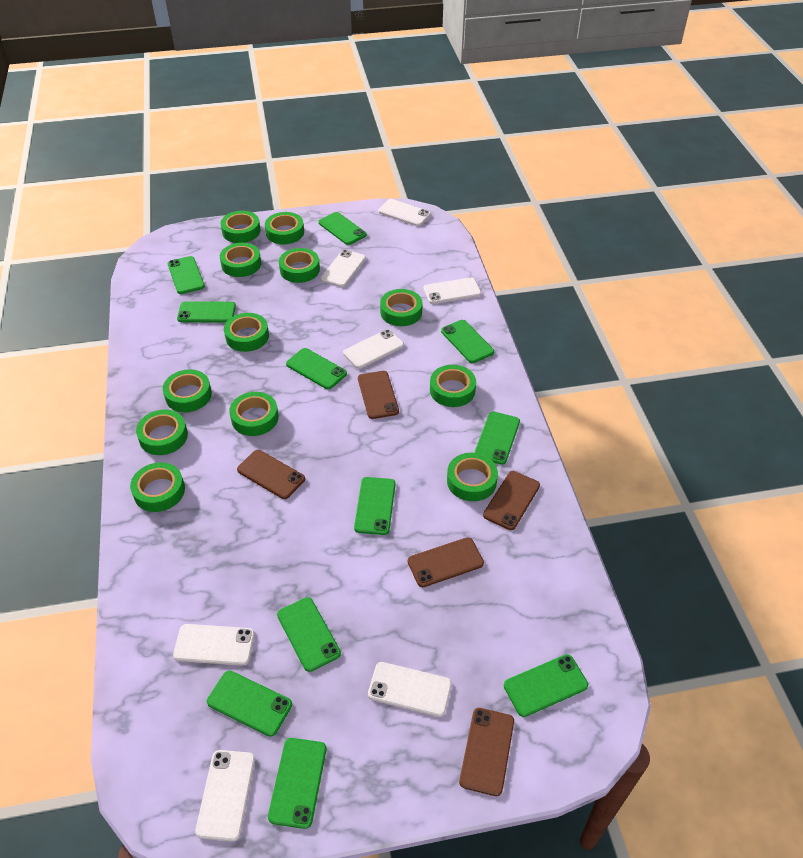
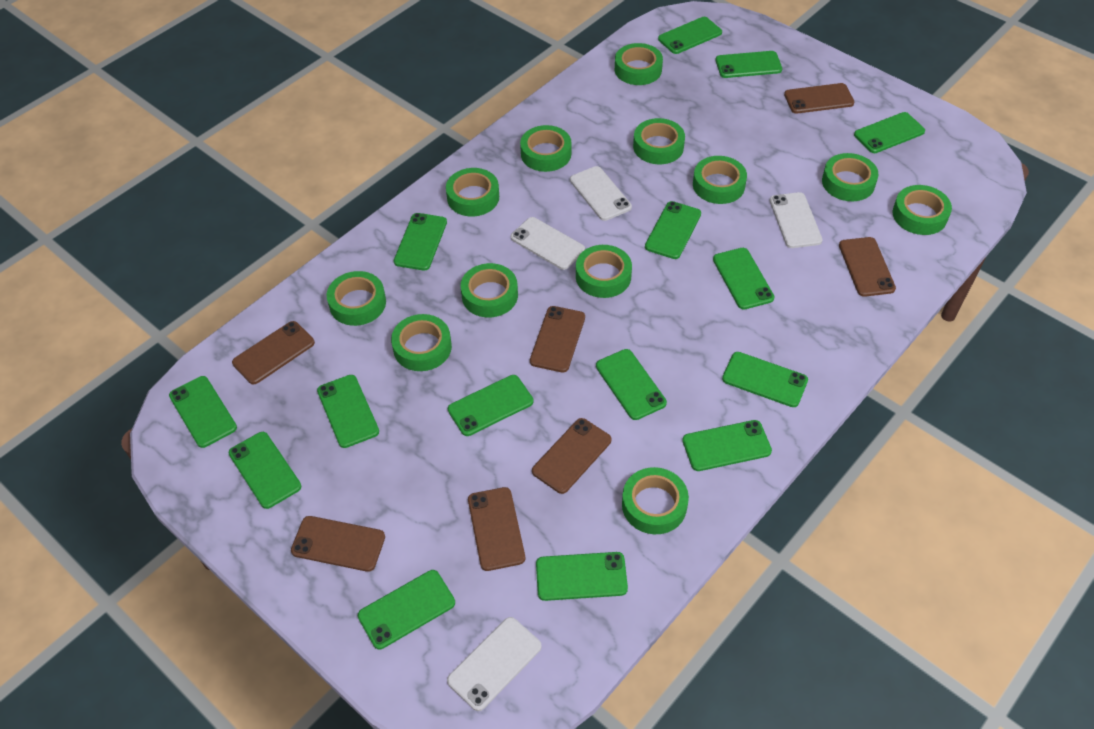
brown phone: [237,450,305,499] [358,371,399,419] [408,537,484,587] [459,708,514,796] [483,471,540,530] = 5 -> [232,321,315,384] [291,516,385,572] [468,487,525,571] [530,306,585,373] [532,418,612,494] [784,83,854,114] [839,237,896,297] = 7
green phone: [167,256,205,294] [177,301,236,323] [207,671,292,737] [268,738,326,829] [277,597,341,672] [286,348,347,389] [318,212,367,245] [354,477,395,535] [441,320,494,363] [474,412,520,465] [504,654,588,717] = 11 -> [169,376,237,448] [229,432,301,509] [317,375,379,448] [358,570,455,649] [394,213,447,271] [448,375,533,436] [536,552,628,601] [596,349,667,420] [645,201,701,259] [658,17,722,54] [682,420,772,471] [713,248,774,310] [716,51,782,78] [722,352,808,407] [854,112,925,153] = 15
white phone: [173,624,255,666] [195,750,255,842] [321,250,366,287] [343,329,404,369] [368,662,452,717] [378,199,431,226] [424,277,481,304] = 7 -> [447,617,542,711] [511,217,585,270] [570,166,632,221] [770,192,823,248] = 4

